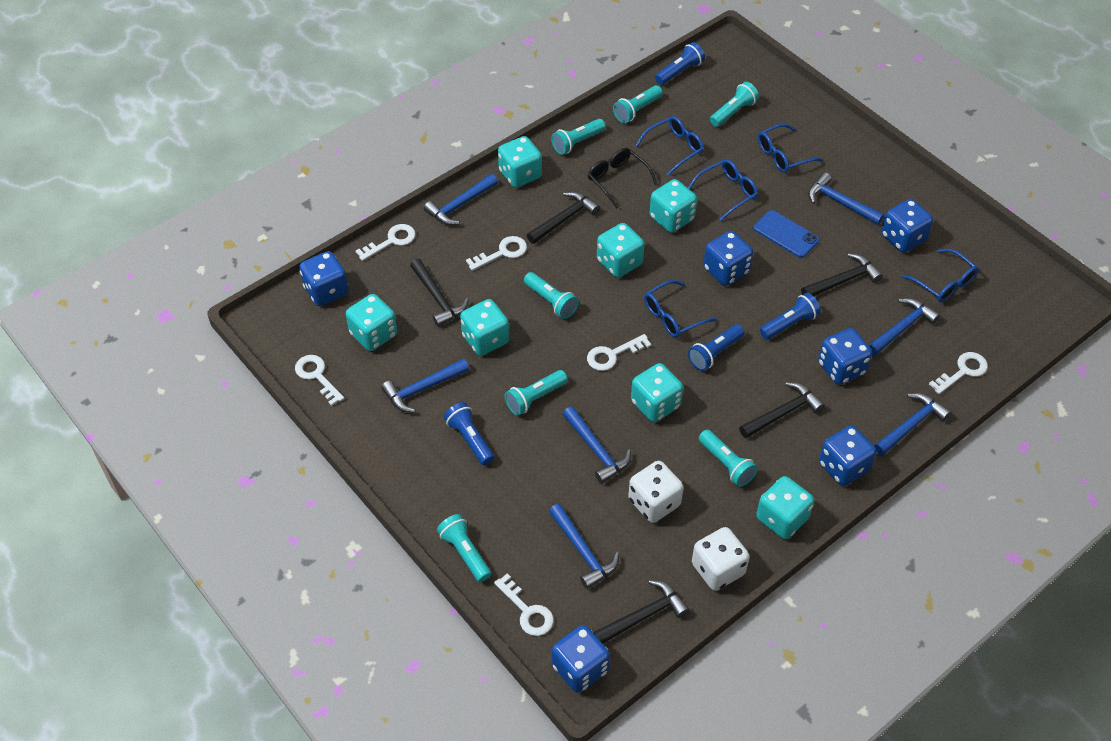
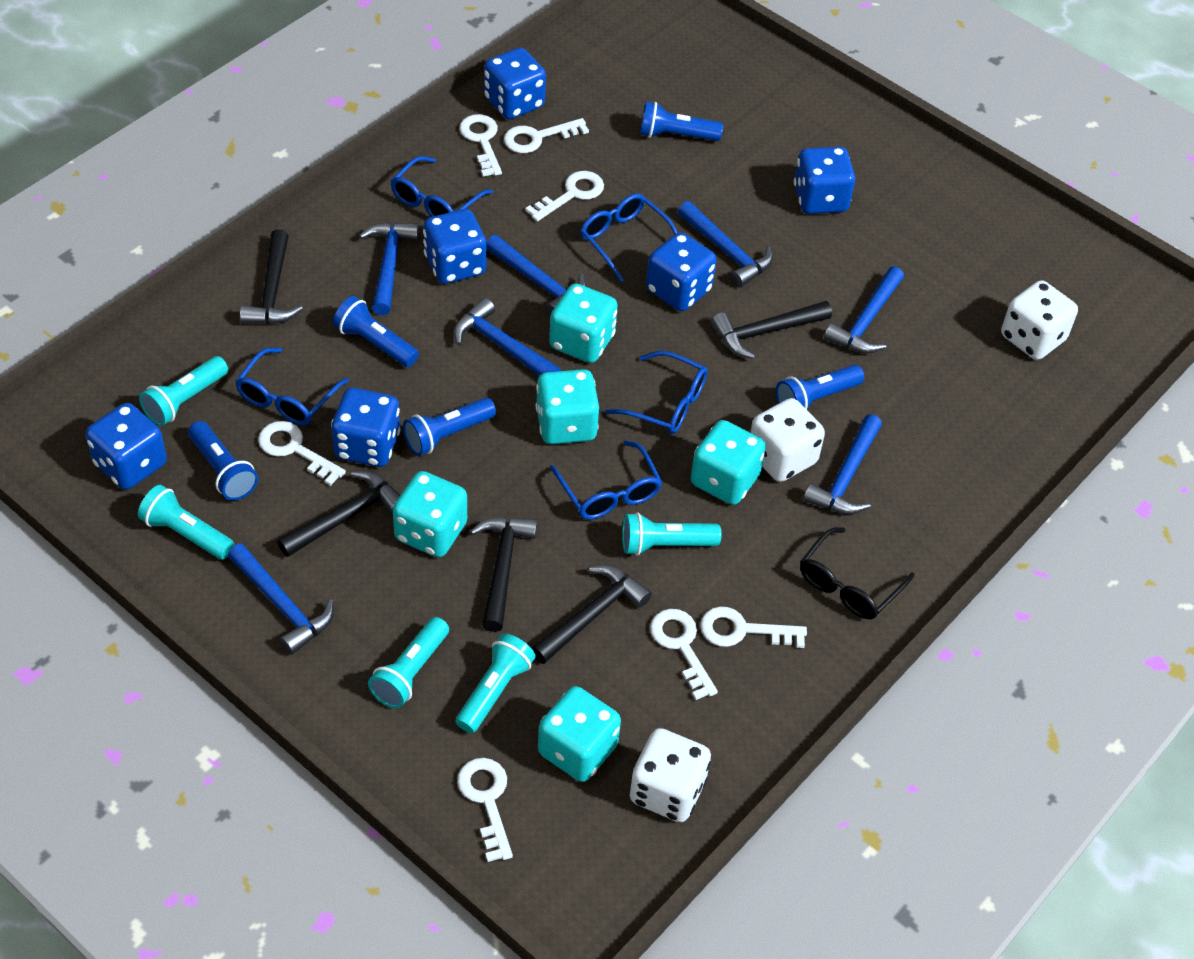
blue flashlight: [444,402,494,465] [655,42,705,85] [688,324,745,371] [760,293,821,340] = 4 -> [188,421,258,500] [333,296,419,367] [403,398,496,456] [640,101,723,141] [776,365,864,409] = 5
blue phone: [753,210,819,258] = 1 -> none = 0
turquoise dice: [346,294,397,351] [460,299,509,356] [498,136,542,188] [597,223,645,278] [631,363,683,422] [650,179,697,233] [756,476,814,539] = 7 -> [393,471,467,557] [536,369,599,444] [538,686,621,782] [549,283,618,363] [691,420,766,505] = 5
turquoise flashlight: [437,514,491,582] [505,370,568,416] [524,272,579,319] [551,119,606,155] [613,85,663,123] [699,430,758,487] [710,82,759,127] = 7 -> [138,485,234,559] [139,356,228,426] [368,617,449,708] [455,634,536,733] [622,512,721,556] = 5
white dice: [628,461,684,523] [692,527,750,591] = 2 -> [630,728,711,822] [750,398,825,482] [1001,280,1078,360] = 3
white key: [295,355,344,406] [356,224,416,261] [466,236,527,271] [494,573,554,636] [587,334,651,371] [929,352,988,394] = 6 -> [258,421,346,486] [457,758,513,862] [459,114,502,176] [504,118,589,153] [525,171,604,221] [650,609,718,700] [700,607,807,648] = 7

